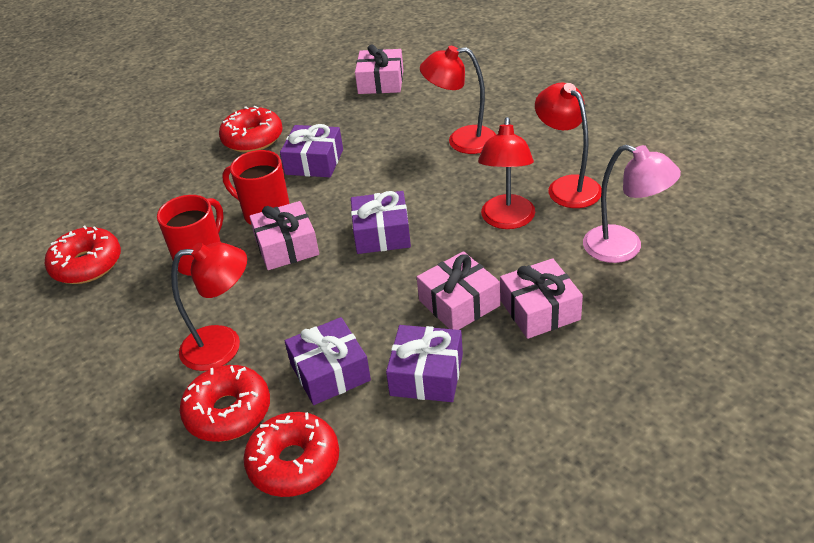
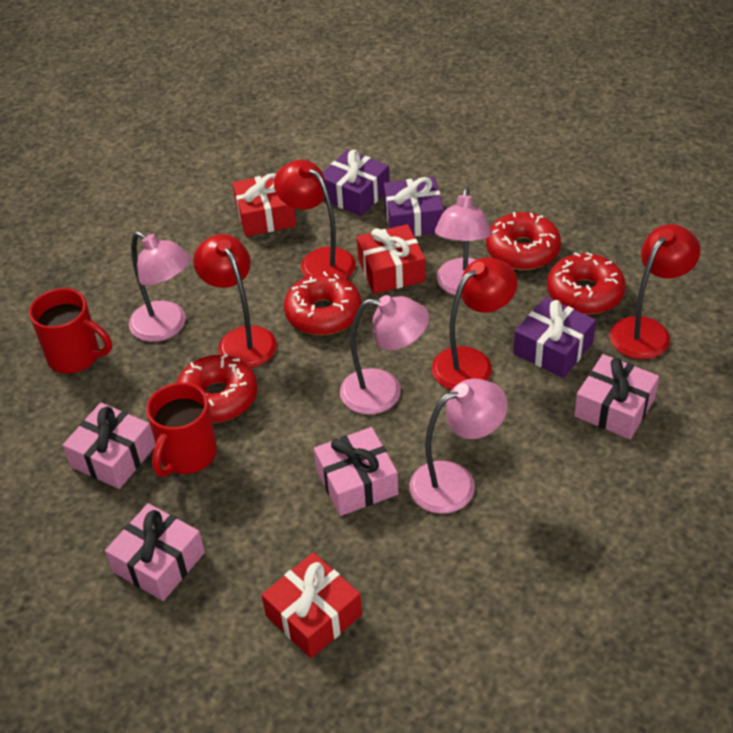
pink lamp: [583,145,681,263] = 1 -> [129,231,191,342] [340,295,429,415] [409,379,508,514] [435,187,491,295] = 4
purple gift: [280,124,343,177] [285,317,371,405] [351,191,411,254] [386,325,463,402] = 4 -> [322,150,390,216] [384,177,444,236] [513,297,596,378] = 3
red gift: none = 0 -> [232,173,296,237] [262,552,362,658] [357,224,426,294] = 3

